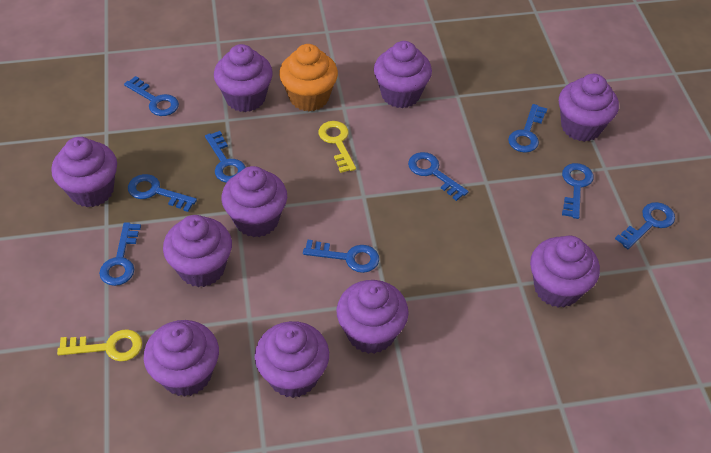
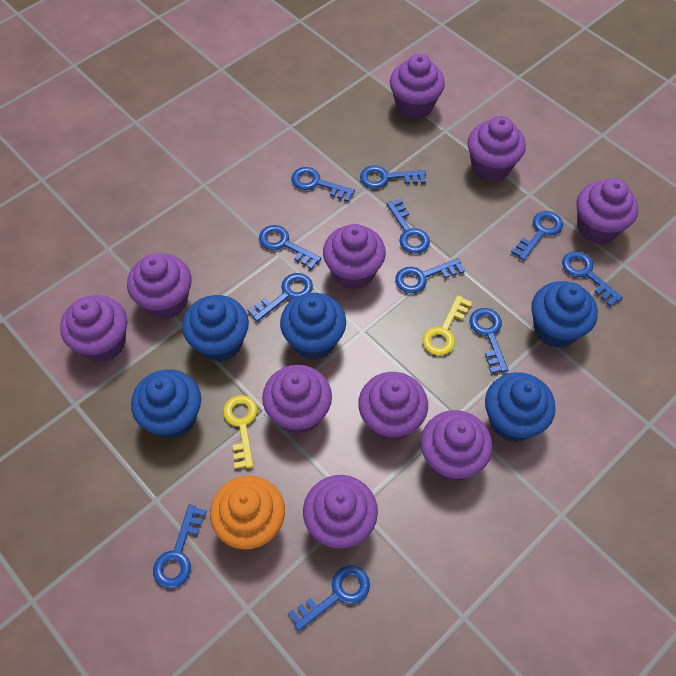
blue cupcake: none = 0 -> [131,369,201,439] [182,295,249,362] [280,293,346,360] [485,372,556,442] [531,281,598,348] = 5
blue key: [99,222,141,286] [124,76,179,116] [128,174,197,212] [205,131,246,183] [303,240,379,273] [408,152,469,201] [508,104,547,153] [562,163,594,219] [615,202,675,249] = 9 -> [153,504,207,589] [247,273,313,322] [259,225,321,270] [288,565,370,631] [291,167,355,202] [360,165,426,189] [386,199,430,254] [395,258,465,293] [470,308,508,373] [511,211,563,261] [562,251,623,306] = 11

